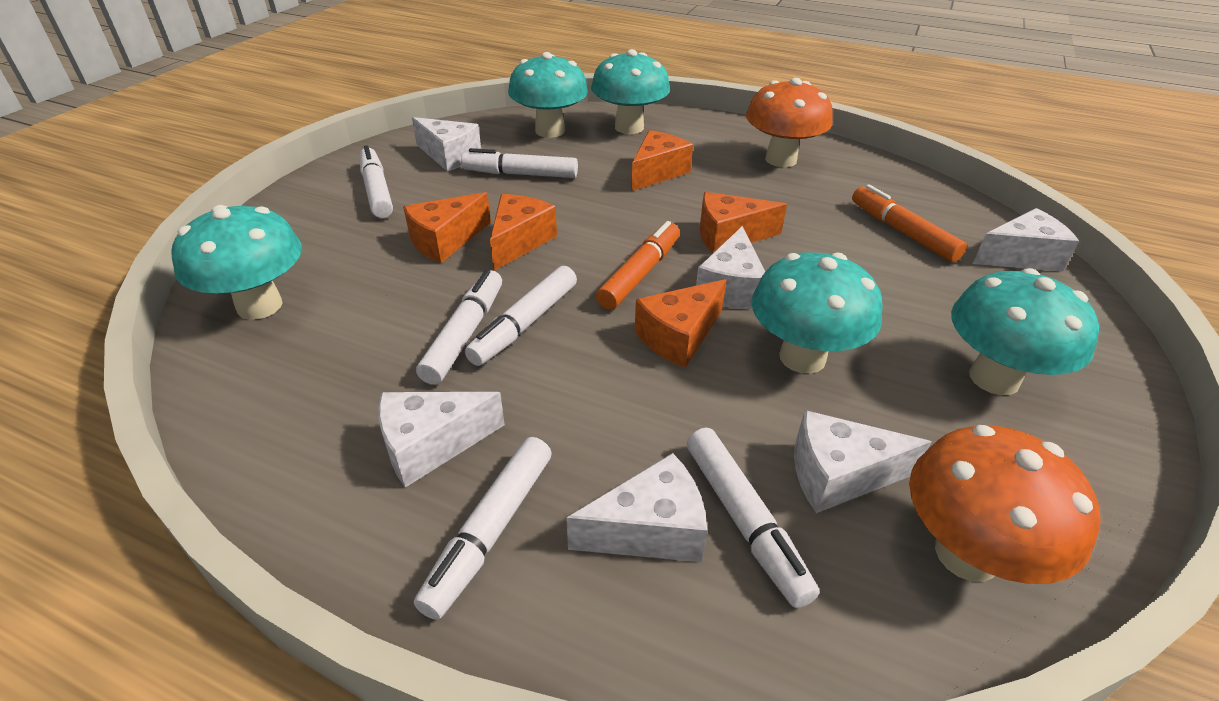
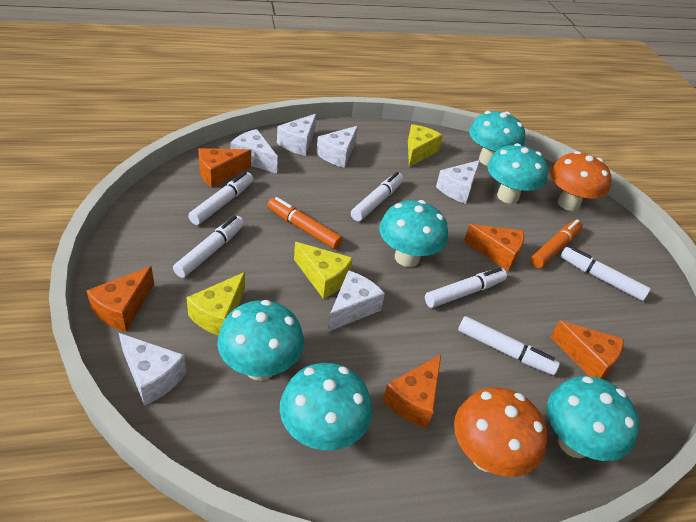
turquoise mushroom: [171,205,302,320] [508,52,588,138] [591,49,670,134] [752,252,883,374] [951,268,1099,395] = 5 -> [217,300,304,381] [280,363,372,450] [379,200,448,267] [469,111,525,166] [487,143,548,204] [547,376,639,461] = 6
yellow cheese: none = 0 -> [186,272,245,336] [294,242,353,299] [408,124,443,167] = 3

